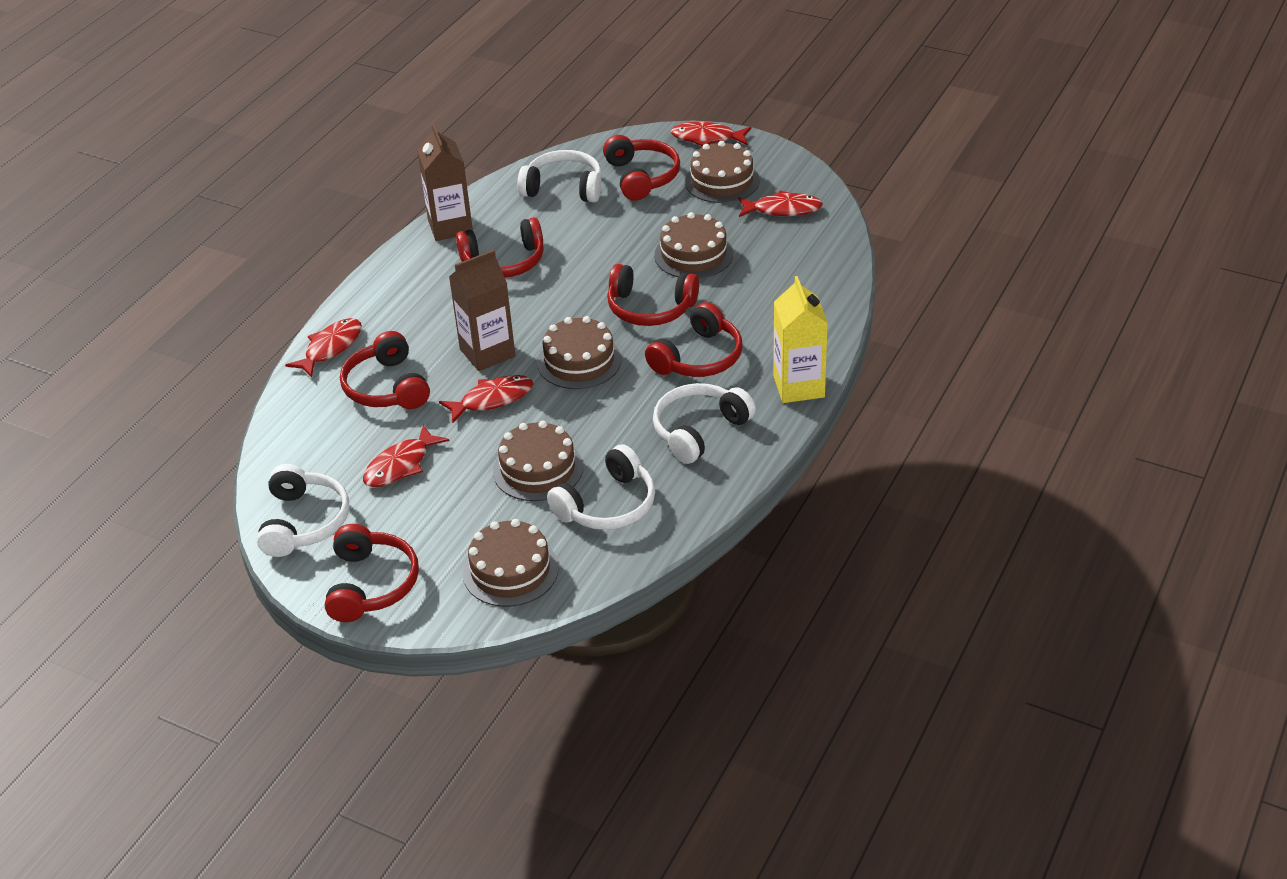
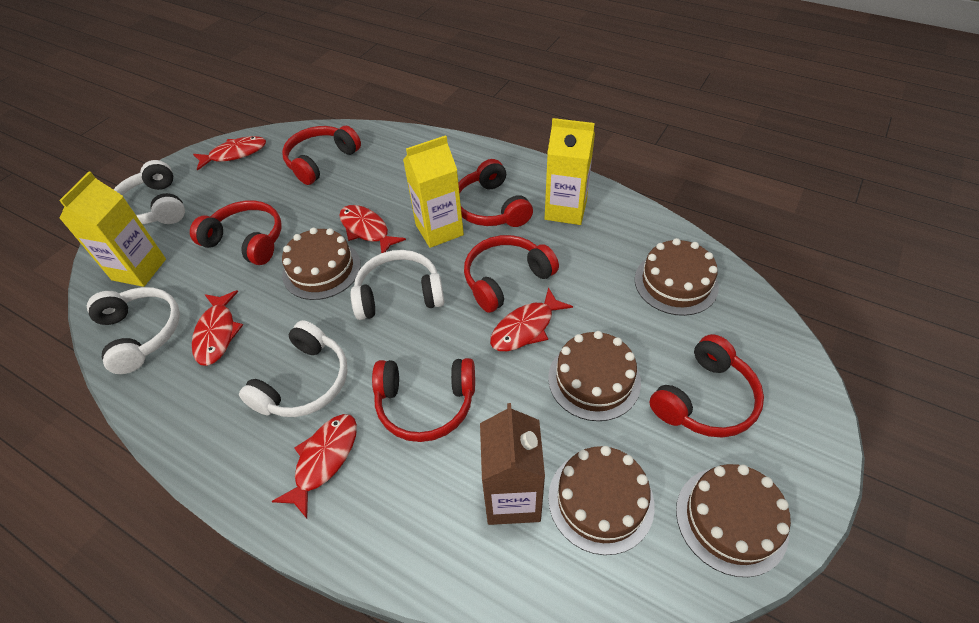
brown carton: [417,124,473,241] [449,250,516,371] = 2 -> [480,403,545,525] = 1
yellow carton: [773,276,828,403] = 1 -> [59,172,166,287] [403,135,464,248] [545,118,595,225] = 3

